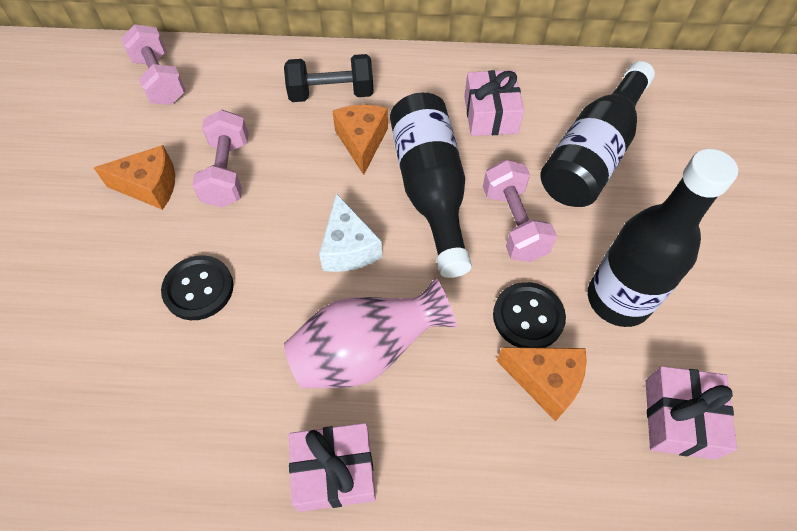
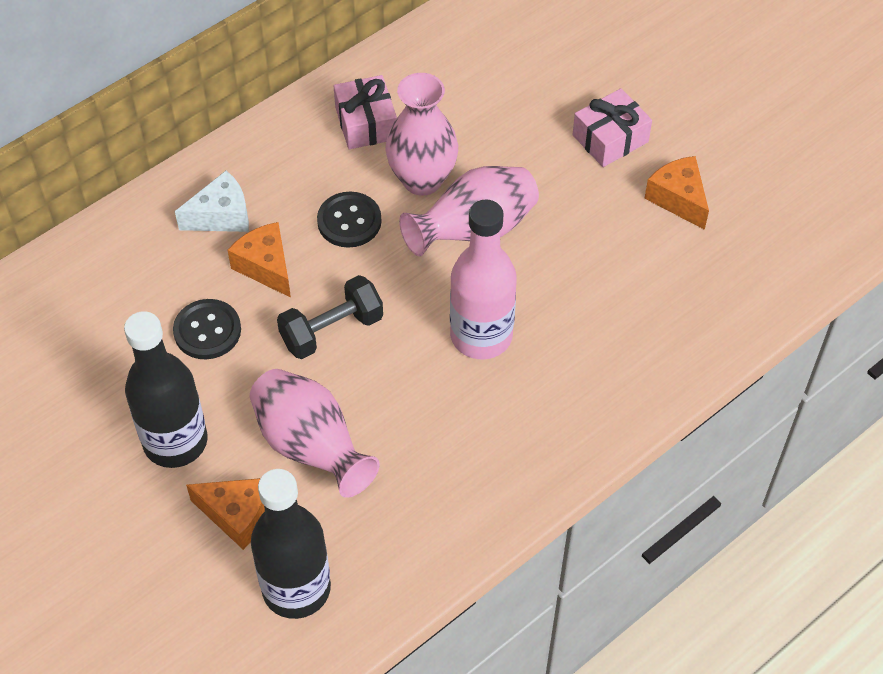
black bottle: [390,93,472,278] [540,61,655,207] [588,149,738,327] = 3 -> [124,311,208,468] [251,469,331,619] = 2
pink bottle: none = 0 -> [450,200,517,359] = 1
pink dumbbell: [121,24,186,105] [192,110,249,208] [483,159,557,262] = 3 -> none = 0
pink gift: [289,423,376,512] [464,70,524,136] [646,366,737,460] = 3 -> [334,75,397,149] [573,88,652,167] = 2
pink vase: [284,278,457,388] = 1 -> [250,369,380,498] [385,73,458,196] [399,166,539,257] = 3

